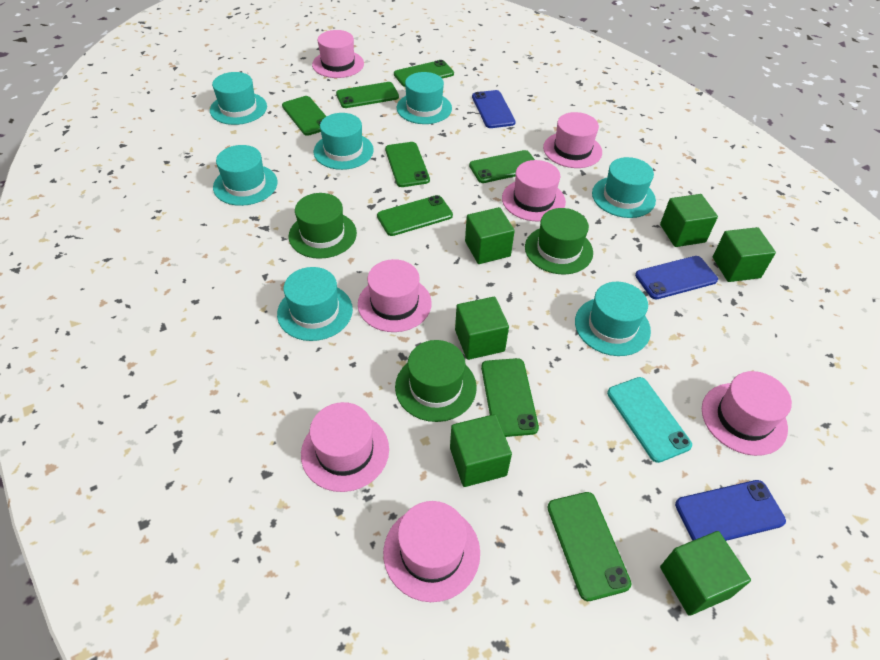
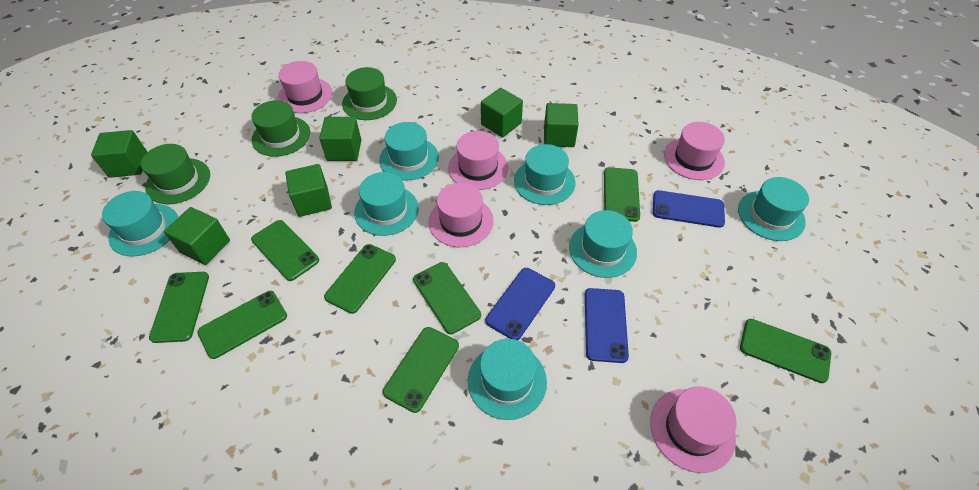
pink hat: [301,402,389,492] [312,30,364,78] [358,259,432,332] [383,501,480,602] [502,160,566,221] [543,112,602,168] [702,371,792,456] = 7 -> [278,61,332,113] [429,183,494,247] [448,131,508,190] [650,386,737,473] [664,122,725,180] = 5
turquoise phone: [607,377,692,463] = 1 -> none = 0

